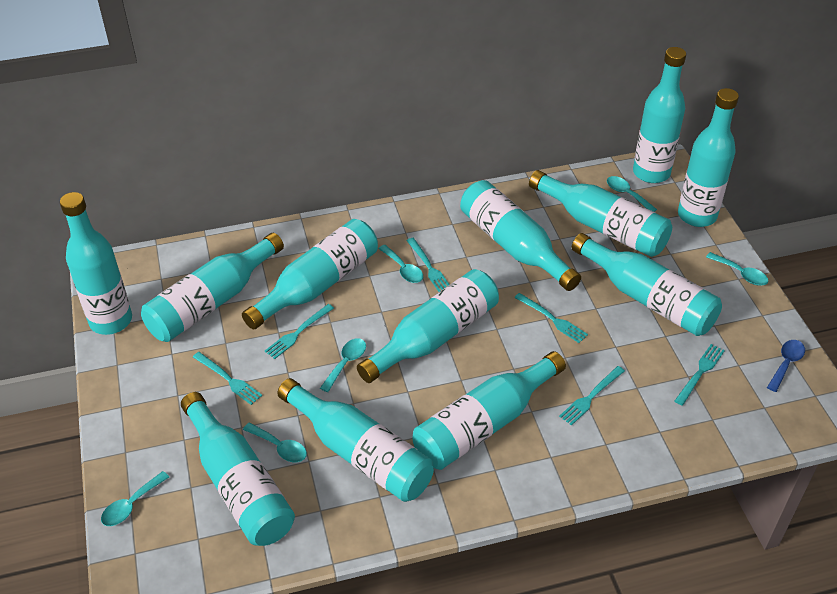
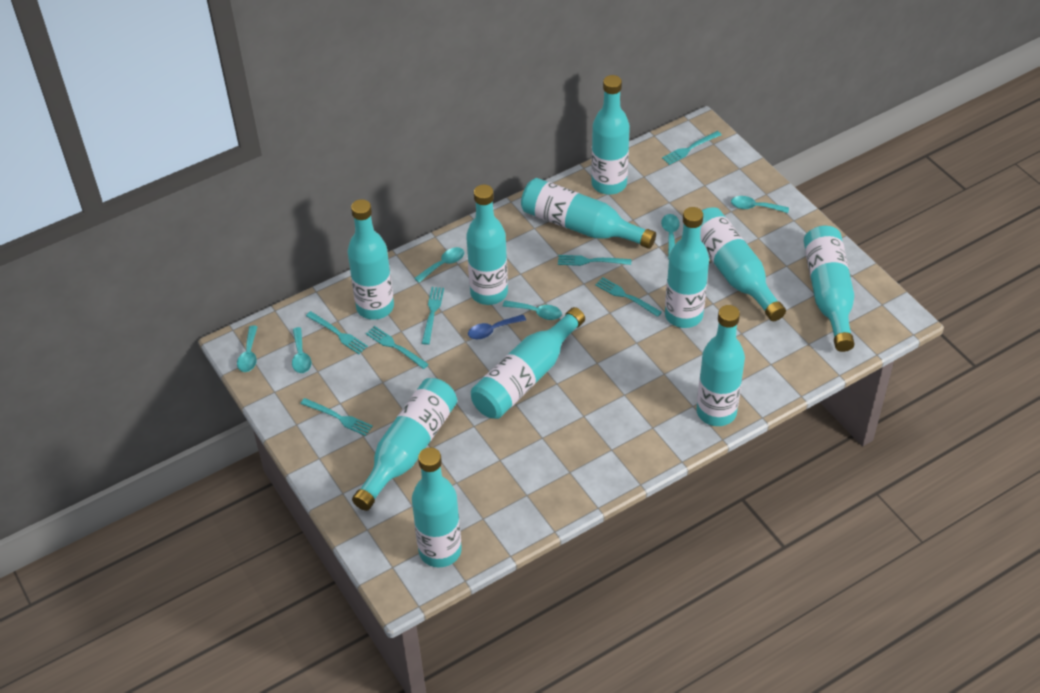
turquoise bottle: [60,192,132,335] [141,233,284,342] [181,392,295,546] [242,219,378,330] [277,378,434,502] [357,269,499,383] [412,351,566,470] [460,180,581,291] [529,170,672,257] [571,233,722,336] [633,47,686,183] [678,88,739,227] = 12 -> [347,199,394,320] [352,378,457,511] [412,447,462,567] [466,185,508,305] [471,307,585,419] [521,178,656,249] [591,75,630,195] [665,207,709,328] [696,305,745,426] [700,207,786,321] [804,226,854,352] = 11
turquoise fork: [193,352,262,405] [265,304,334,359] [406,238,450,292] [514,293,588,343] [559,366,625,426] [675,344,725,406] = 6 -> [300,398,373,436] [306,311,368,354] [366,326,429,369] [422,287,444,345] [558,255,631,266] [595,277,662,317] [662,131,722,165] = 7

